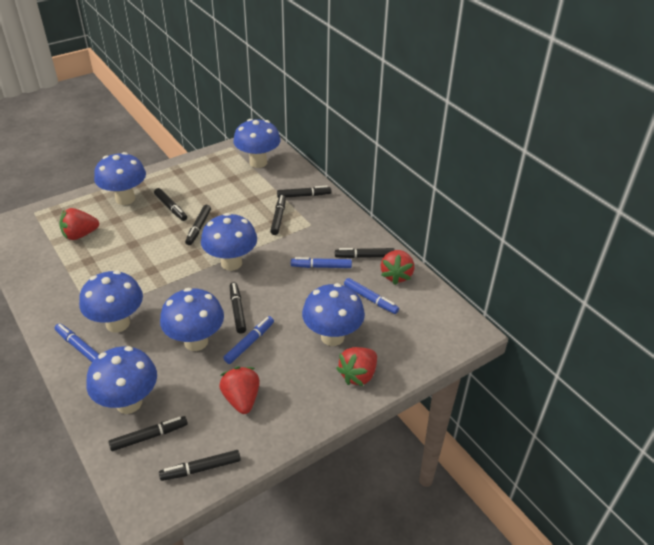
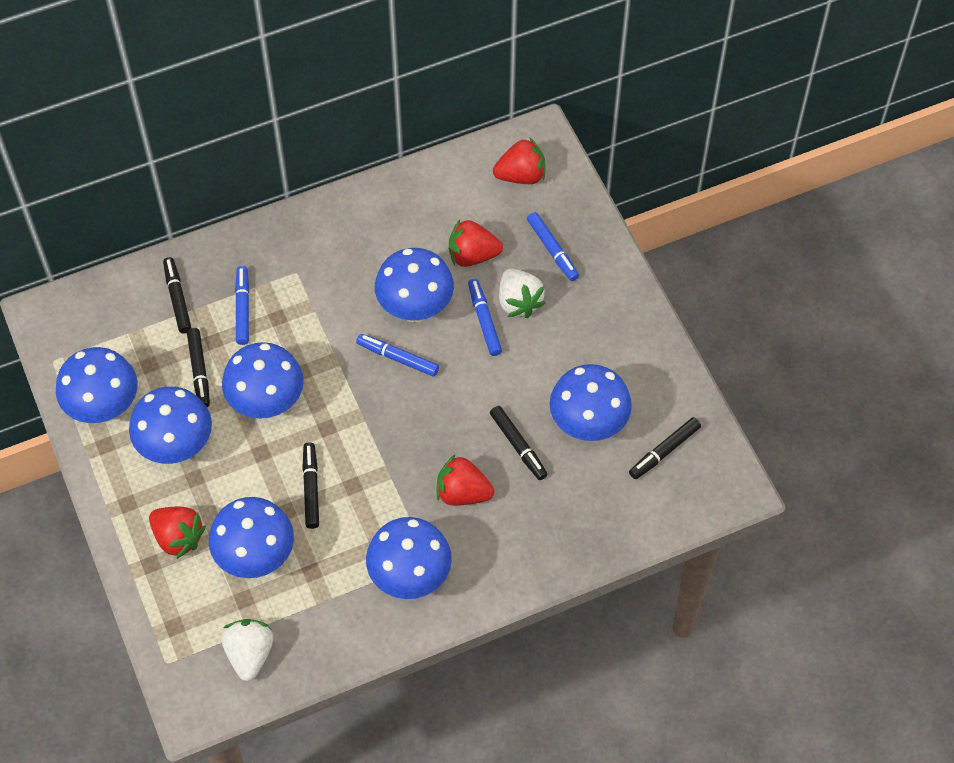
black marker: [109,416,188,451] [154,188,187,221] [159,450,241,481] [185,205,211,245] [230,282,246,334] [270,195,286,235] [277,186,331,198] [335,248,395,258] = 8 -> [163,257,192,334] [187,328,210,407] [302,442,319,529] [490,406,548,480] [629,417,701,479] = 5
white strawberry: none = 0 -> [221,619,273,681] [499,269,546,318] = 2

